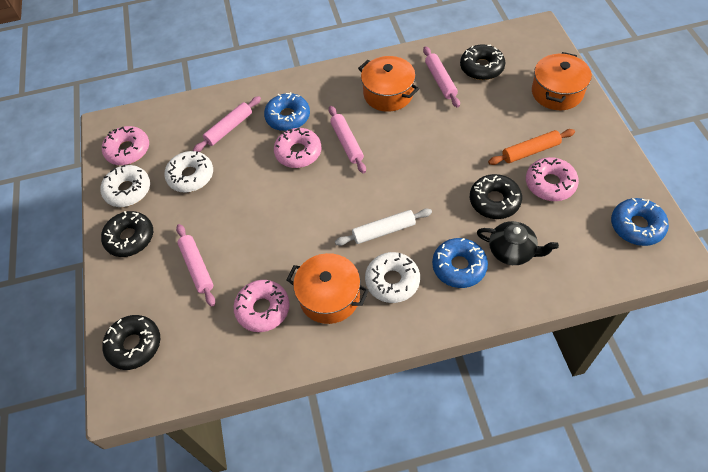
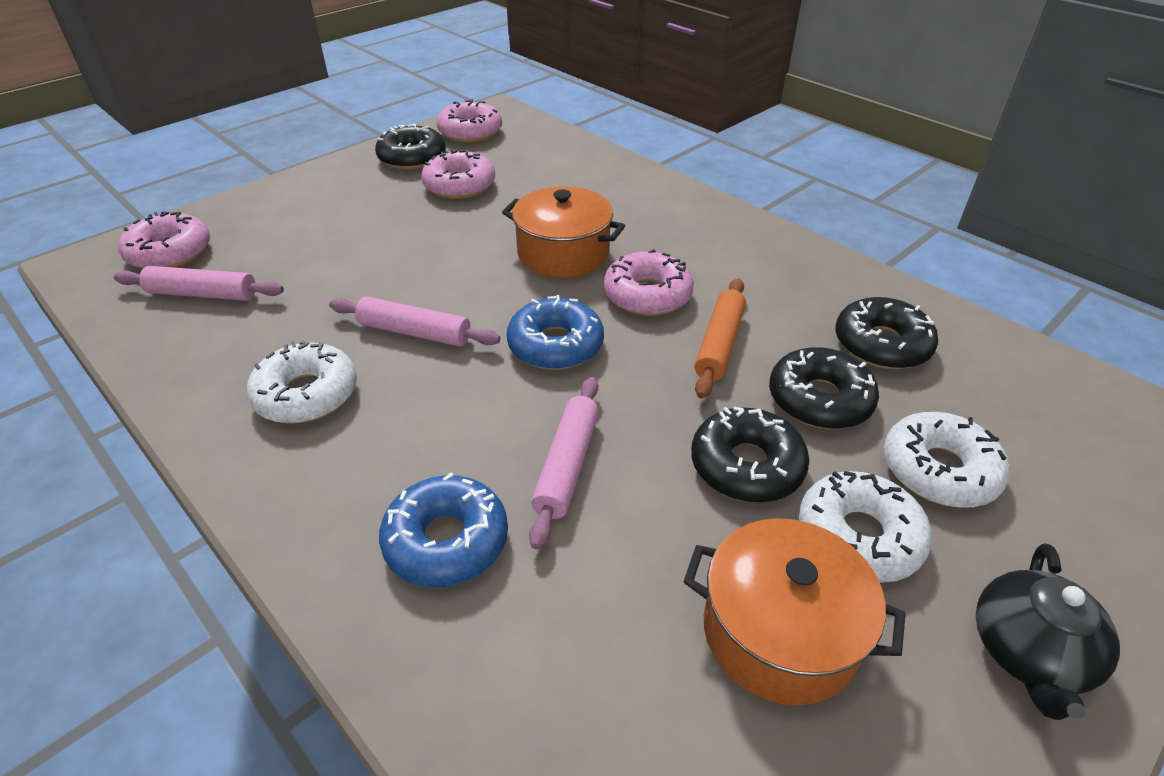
blue donut: [264,92,310,131] [432,238,488,288] [611,198,669,246] = 3 -> [379,473,508,587] [507,295,604,370] = 2
orange pot: [287,253,369,324] [358,56,419,112] [532,52,592,110] = 3 -> [502,186,625,278] [684,518,906,705] = 2
pink rolling pin: [176,224,215,307] [193,96,261,152] [329,106,366,174] [423,46,460,108] = 4 -> [114,266,284,301] [329,297,500,346] [529,377,599,549] = 3
white rolling pin: [335,208,432,246] = 1 -> none = 0

